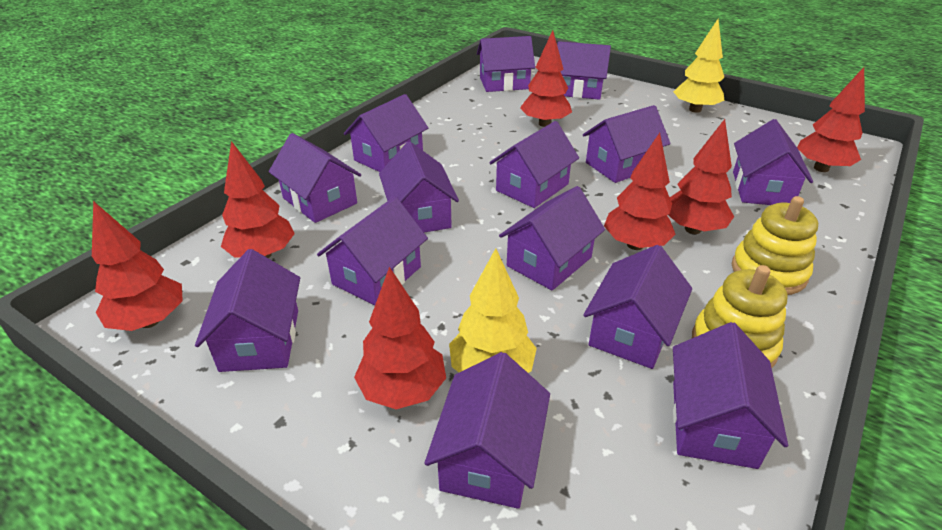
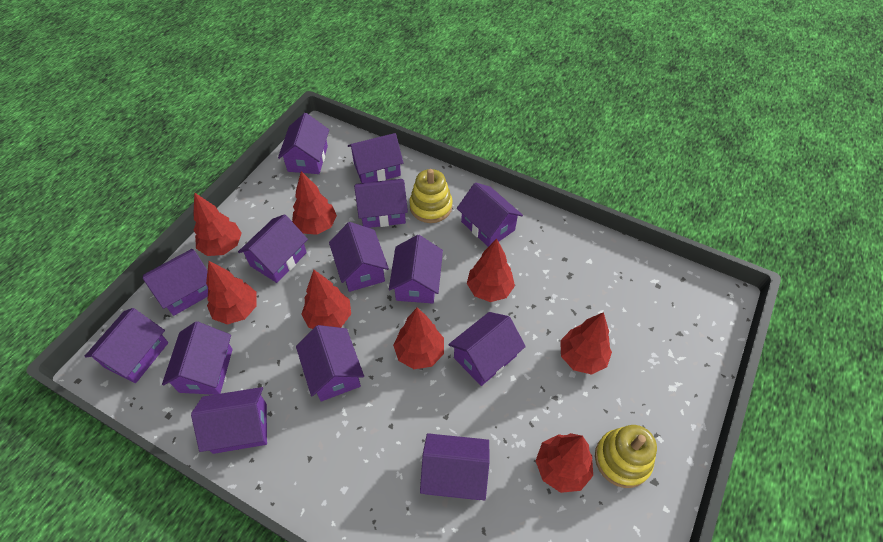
red tree: [92,201,183,331] [221,141,295,258] [354,267,446,409] [520,30,572,127] [604,133,675,250] [668,119,734,234] [797,67,865,172] = 7 -> [193,192,242,256] [206,261,257,325] [292,171,337,235] [301,270,351,329] [393,307,444,369] [467,239,515,302] [536,433,593,493] [560,312,612,375] = 8
yellow tree: [449,248,537,373] [673,19,725,113] = 2 -> none = 0

